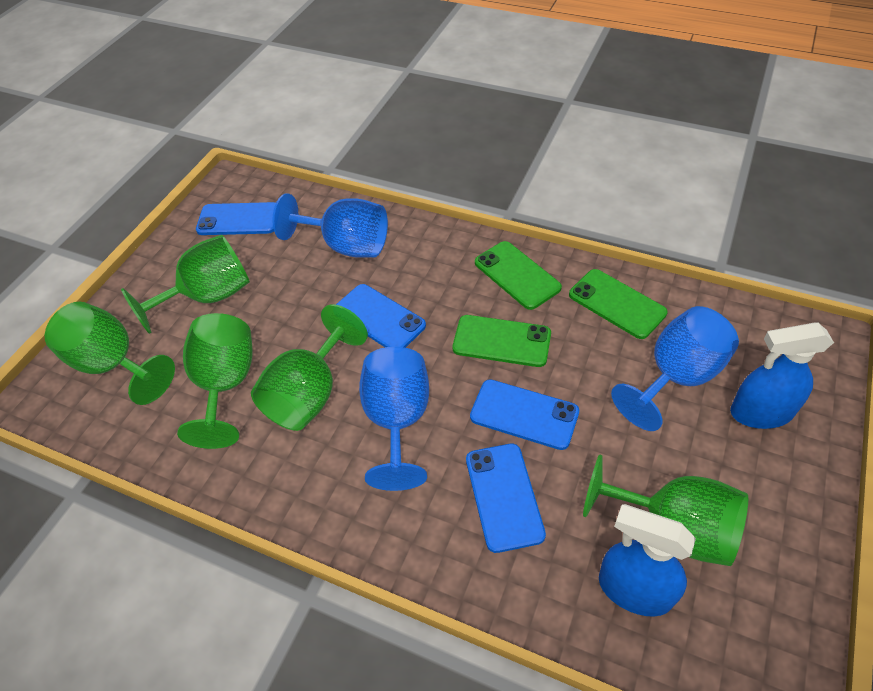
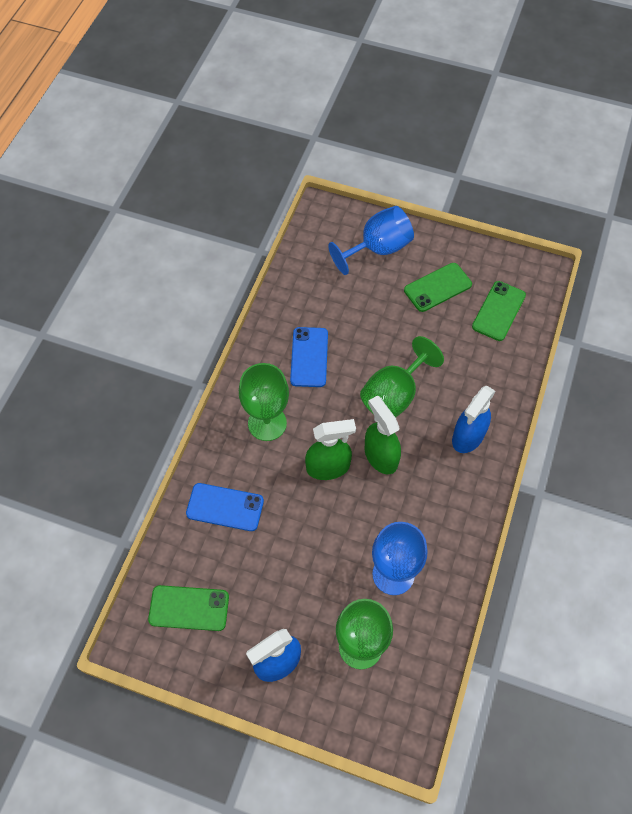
blue goblet: [272,194,388,258] [359,347,429,491] [611,306,739,431] = 3 -> [328,206,414,275] [372,522,427,595] = 2
blue phone: [196,202,276,235] [336,284,426,348] [466,444,546,553] [470,379,579,450] = 4 -> [186,483,264,531] [290,327,328,387] = 2
green goblet: [45,302,175,405] [121,235,250,334] [177,313,253,449] [251,304,368,431] [583,454,748,566] = 5 -> [239,363,289,441] [336,599,393,670] [360,336,444,418] = 3
green spray bottle: none = 0 -> [305,419,356,480] [365,396,401,474] = 2

